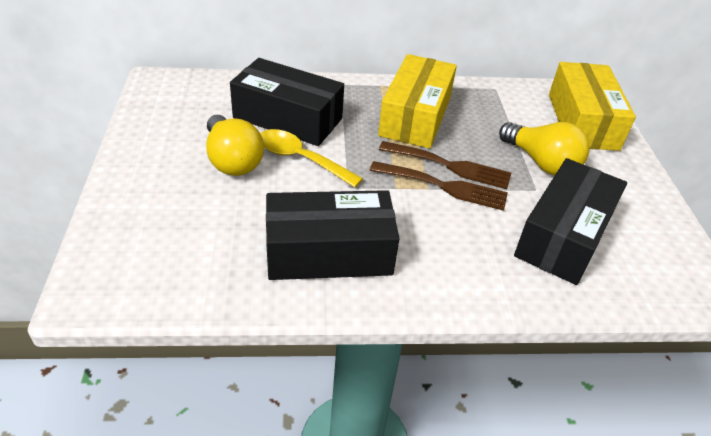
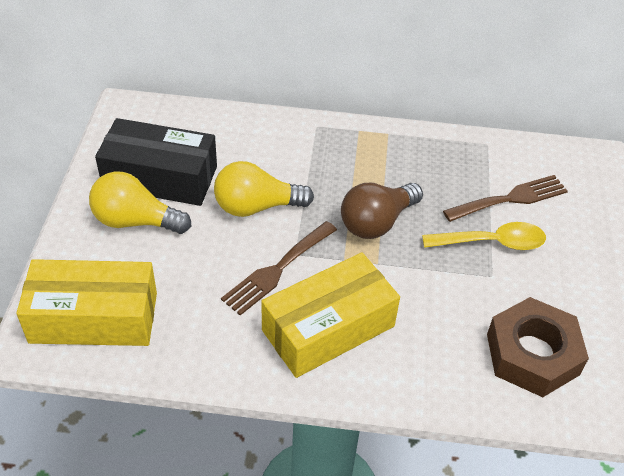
black box: [230,58,344,146] [266,190,400,280] [514,158,627,285] = 3 -> [95,118,217,206] = 1
brown light bulb: none = 0 -> [341,183,423,239] = 1
brown nut: none = 0 -> [487,297,589,397] = 1

